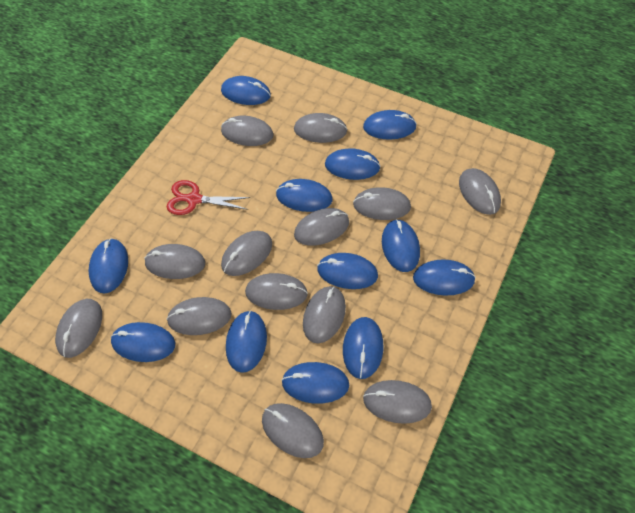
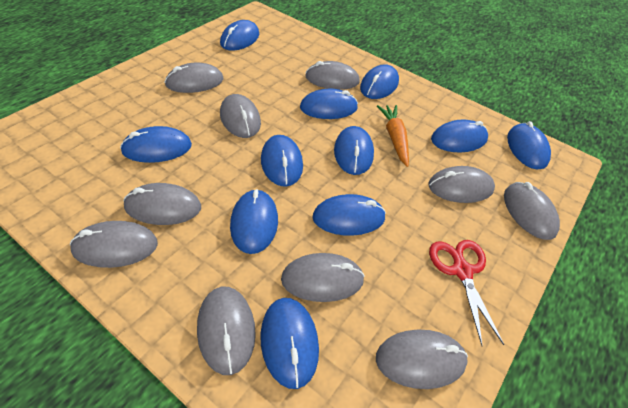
blue mouse: [89,238,128,294] [111,322,175,362] [221,76,271,105] [226,311,267,373] [276,179,333,212] [281,362,349,404] [317,253,378,289] [325,148,381,180] [343,317,383,379] [363,110,417,140] [382,219,420,272] [413,259,476,296] = 12 -> [120,126,192,163] [220,20,259,51] [230,189,278,254] [260,298,319,389] [261,135,303,187] [300,89,358,119] [313,194,386,236] [334,126,374,175] [360,64,399,99] [431,119,488,152] [507,121,551,170] = 11
grey mouse: [55,299,102,358] [144,244,205,279] [166,297,232,335] [221,116,273,146] [221,231,272,276] [245,273,308,310] [262,403,324,458] [294,113,348,143] [294,208,349,246] [303,286,346,343] [353,187,411,220] [363,380,432,424] [459,168,501,215] = 13 -> [70,221,158,268] [123,183,201,225] [164,63,223,93] [197,287,256,375] [220,94,261,138] [281,253,365,302] [305,61,360,90] [376,330,468,389] [428,166,495,203] [504,182,560,240] = 10
orange carrot: none = 0 -> [377,105,409,167] = 1

